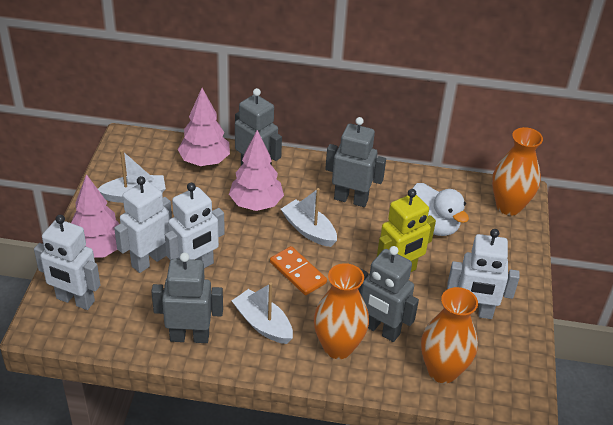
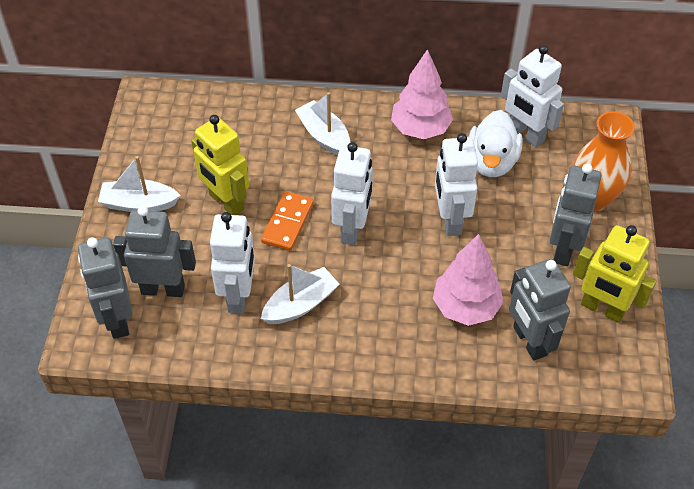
orange vase: [314,263,369,359] [421,287,478,383] [492,127,543,216] = 3 -> [573,111,635,211] = 1
pink tree: [71,174,119,258] [177,88,230,166] [229,130,284,211] = 3 -> [391,49,453,139] [433,234,504,326] = 2
yellow robot: [377,189,436,272] = 1 -> [191,115,249,215] [573,225,656,323] = 2

